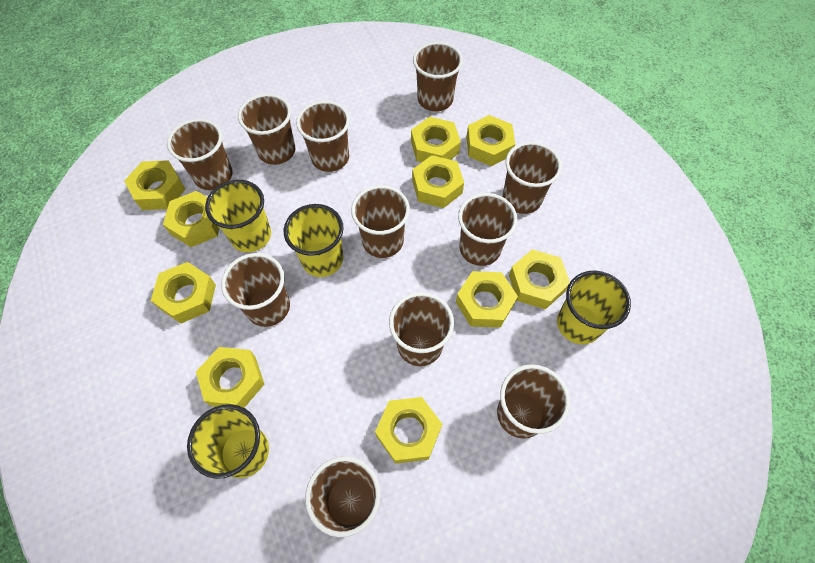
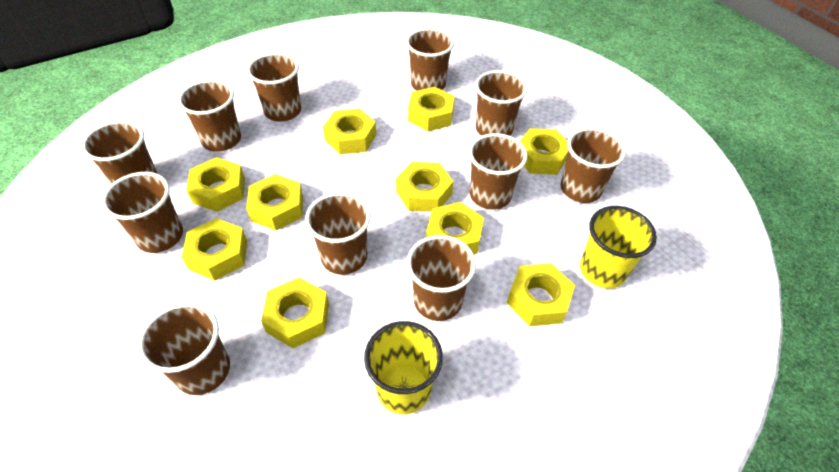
yellow cup: [187,404,269,479] [205,180,271,252] [284,204,344,277] [557,271,631,344] = 4 -> [364,321,443,415] [580,206,657,288] = 2

